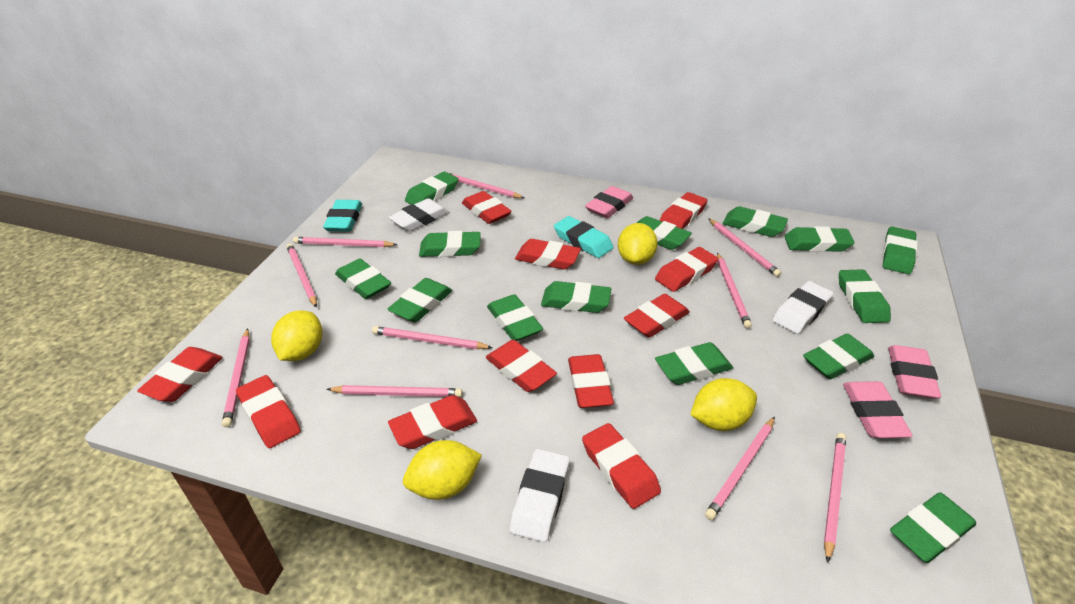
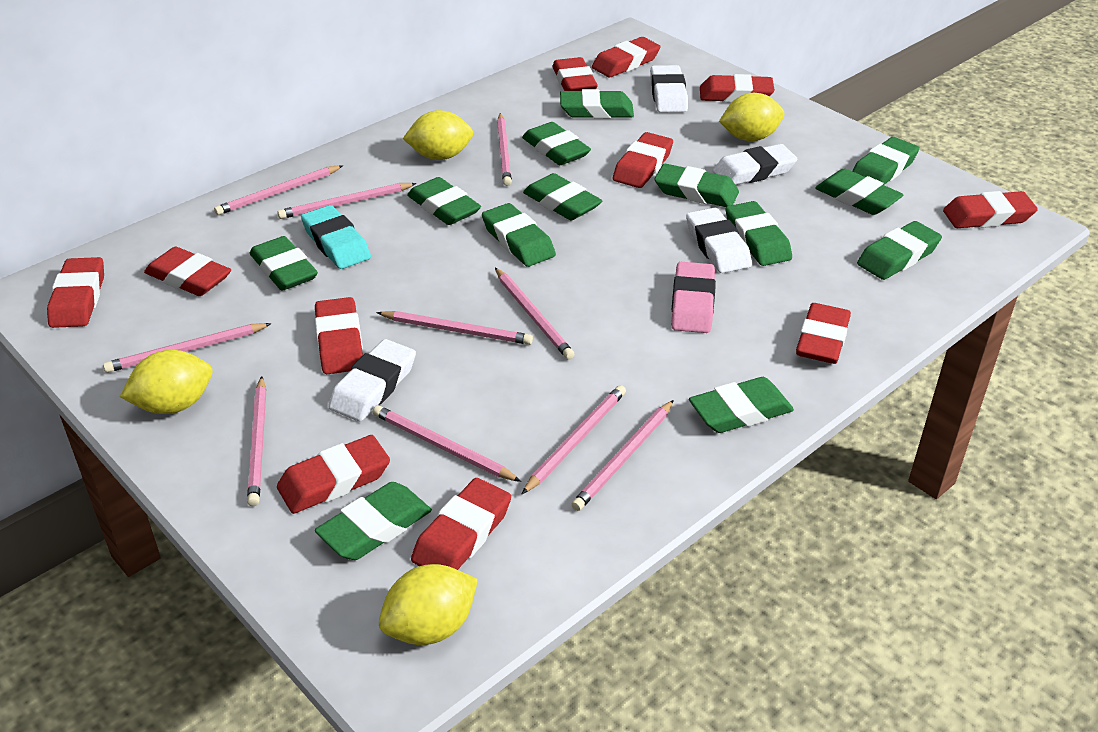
green eraser: [335,259,391,299] [388,278,452,322] [405,172,458,204] [419,231,481,257] [487,294,543,341] [541,281,611,313] [637,216,692,250] [655,342,733,385] [723,206,788,237] [784,226,855,252] [803,334,874,379] [839,269,891,323] [882,226,918,274] [890,492,976,563] = 14 -> [250,236,318,291] [315,482,432,560] [407,177,481,225] [482,203,556,267] [522,122,591,165] [523,173,602,220] [560,89,634,119] [655,164,739,207] [689,377,794,433] [726,201,792,266] [815,169,903,215] [852,137,919,185] [857,221,942,280] = 13
pink eraser: [585,186,633,218] [843,381,913,438] [888,345,941,399] = 3 -> [671,262,716,333] = 1
turquoise eraser: [323,200,362,232] [554,216,614,258] = 2 -> [301,205,371,269] = 1
white eraser: [388,198,449,231] [510,449,570,542] [773,281,834,334] = 3 -> [328,339,416,422] [650,65,688,113] [686,207,752,273] [713,144,797,185] = 4

